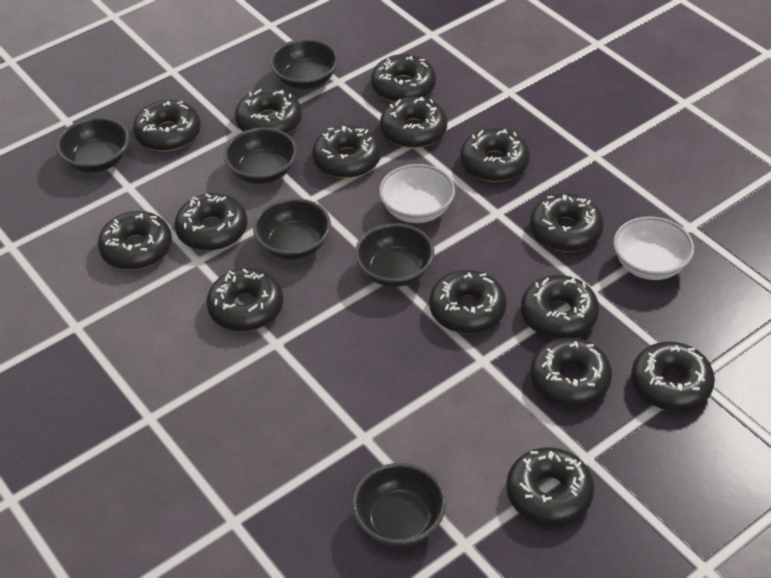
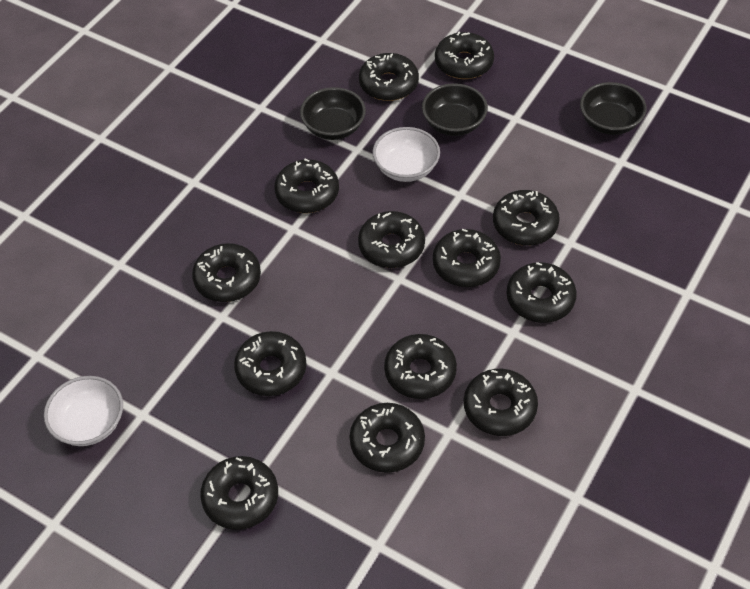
black bowl: [56,117,129,173] [223,128,297,184] [253,198,331,260] [270,39,338,89] [352,463,446,546] [355,223,434,287] = 6 -> [300,87,366,140] [422,83,488,136] [580,82,647,135] = 3
black donut: [98,211,172,270] [133,100,201,151] [175,193,248,251] [207,268,283,331] [235,88,302,134] [312,125,381,178] [371,54,436,102] [380,96,447,148] [429,270,507,334] [460,128,530,182] [506,447,595,526] [521,275,599,339] [530,193,604,252] [530,337,612,407] [631,341,715,411] = 15 -> [192,243,261,302] [200,456,278,530] [234,331,307,396] [274,159,339,213] [349,403,425,473] [358,211,425,268] [359,53,419,101] [384,334,457,399] [433,229,501,287] [435,32,494,79] [464,369,538,436] [493,190,560,246] [506,262,577,323] = 13

